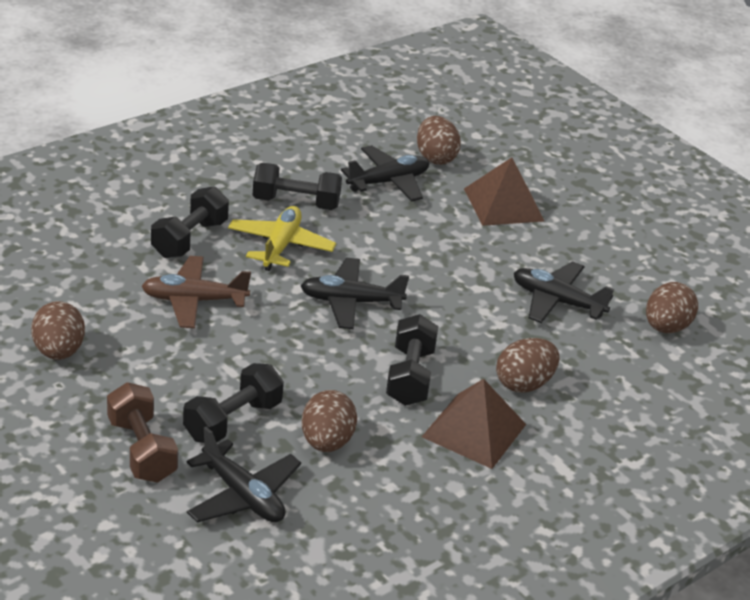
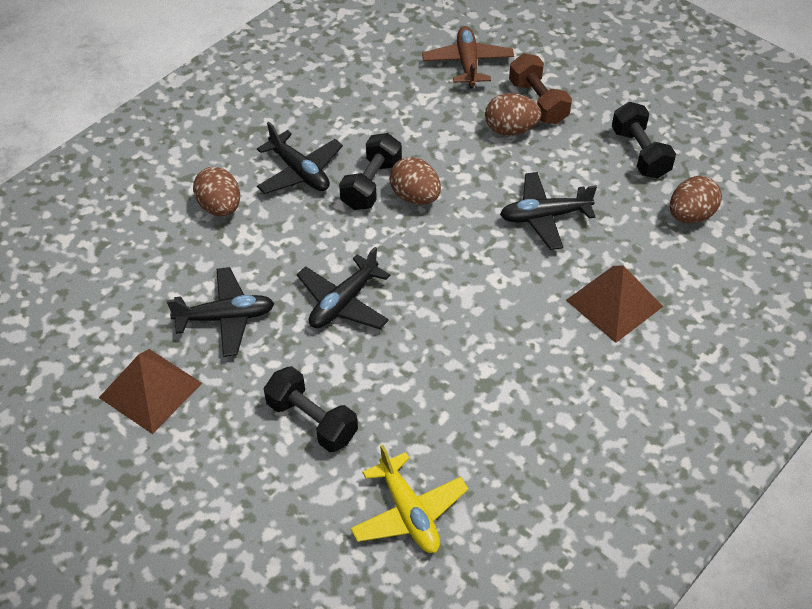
black dumbbell: [151,186,229,258] [183,363,284,443] [253,163,342,210] [386,314,438,406] = 4 -> [263,366,358,452] [339,133,402,210] [612,102,676,179] = 3
brown egg: [31,301,85,360] [302,390,357,452] [417,116,461,165] [496,338,560,393] [646,282,698,333] = 5 -> [193,167,240,217] [390,157,441,205] [485,93,541,135] [670,176,722,223] = 4

